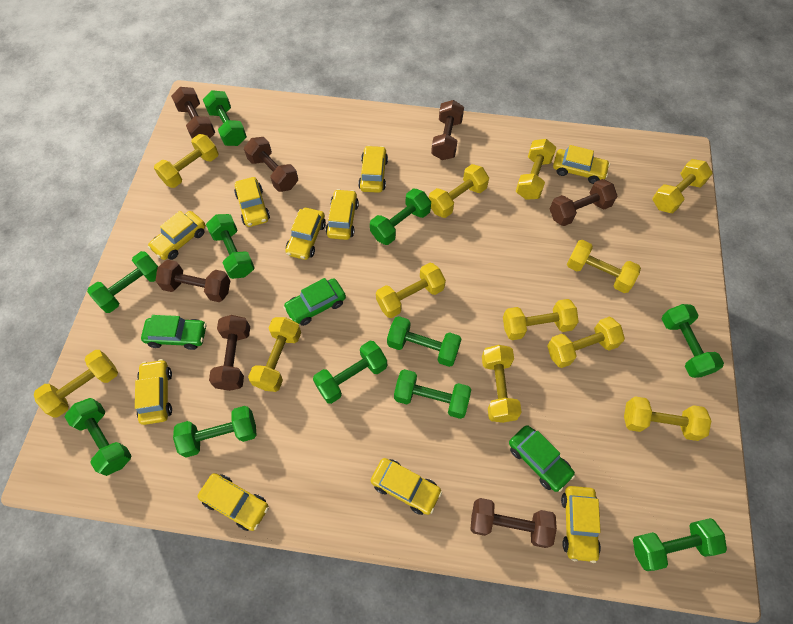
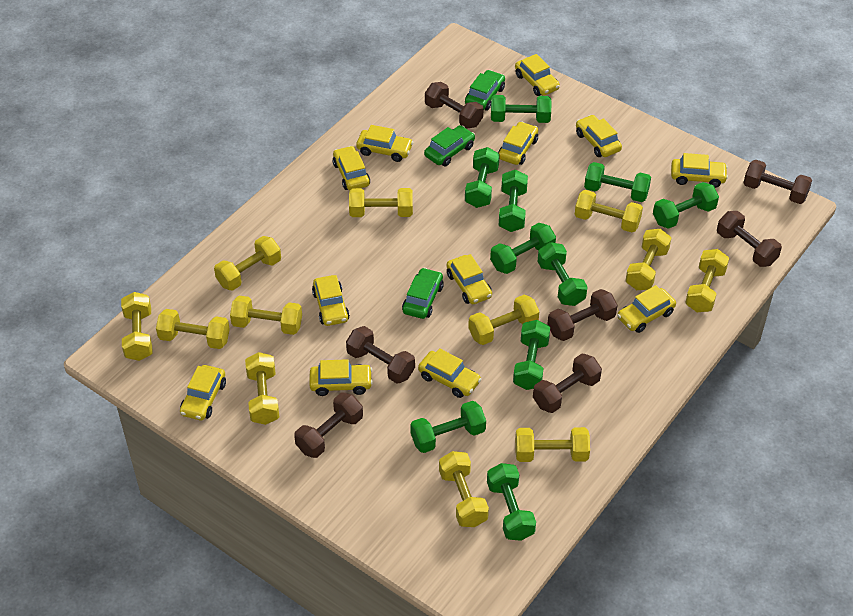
green dumbbell: [65,398,132,476] [87,251,158,313] [173,406,257,458] [203,90,247,146] [206,214,255,279] [313,341,387,404] [370,189,431,245] [387,316,461,367] [394,369,471,419] [633,518,727,571] [662,304,724,378] = 11 -> [410,401,486,453] [465,147,500,208] [487,463,536,541] [490,223,556,274] [491,95,551,123] [499,169,528,232] [513,320,550,390] [537,242,588,306] [584,162,651,202] [653,182,719,229] = 10
yellow car: [135,359,172,425] [148,211,206,260] [198,473,269,531] [234,177,270,227] [285,208,326,260] [326,189,359,240] [358,145,388,193] [371,458,442,515] [553,145,610,184] [561,486,601,563] = 10 -> [180,365,226,420] [310,359,373,396] [312,275,350,326] [333,146,370,190] [356,125,413,162] [418,348,482,398] [447,254,492,304] [498,122,538,165] [515,54,560,96] [576,115,622,157] [617,285,676,333] [671,153,728,188] = 12

